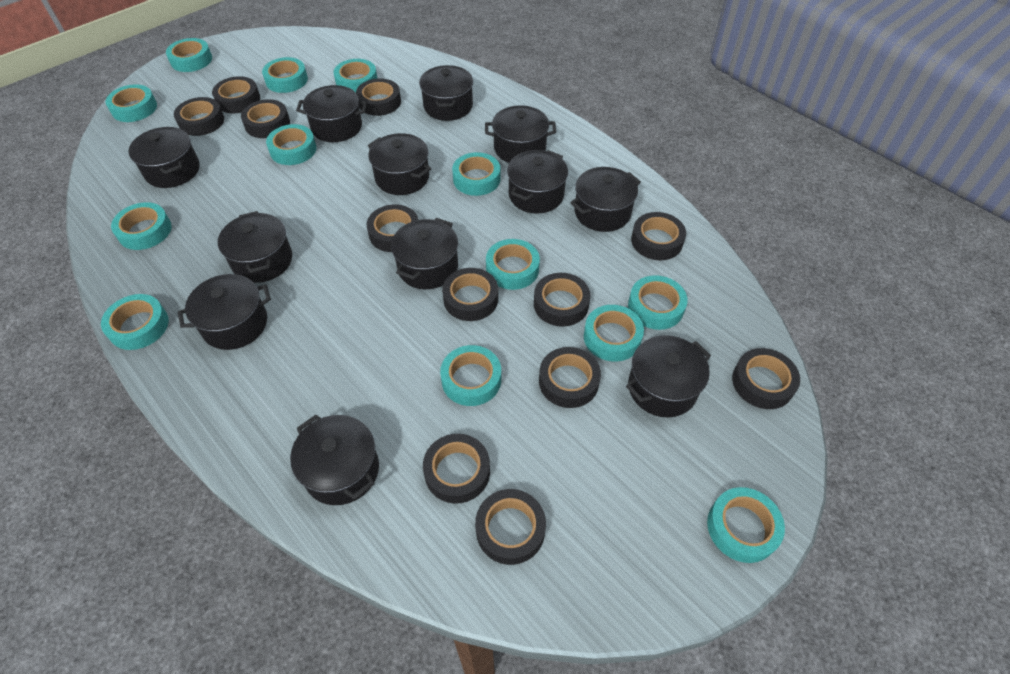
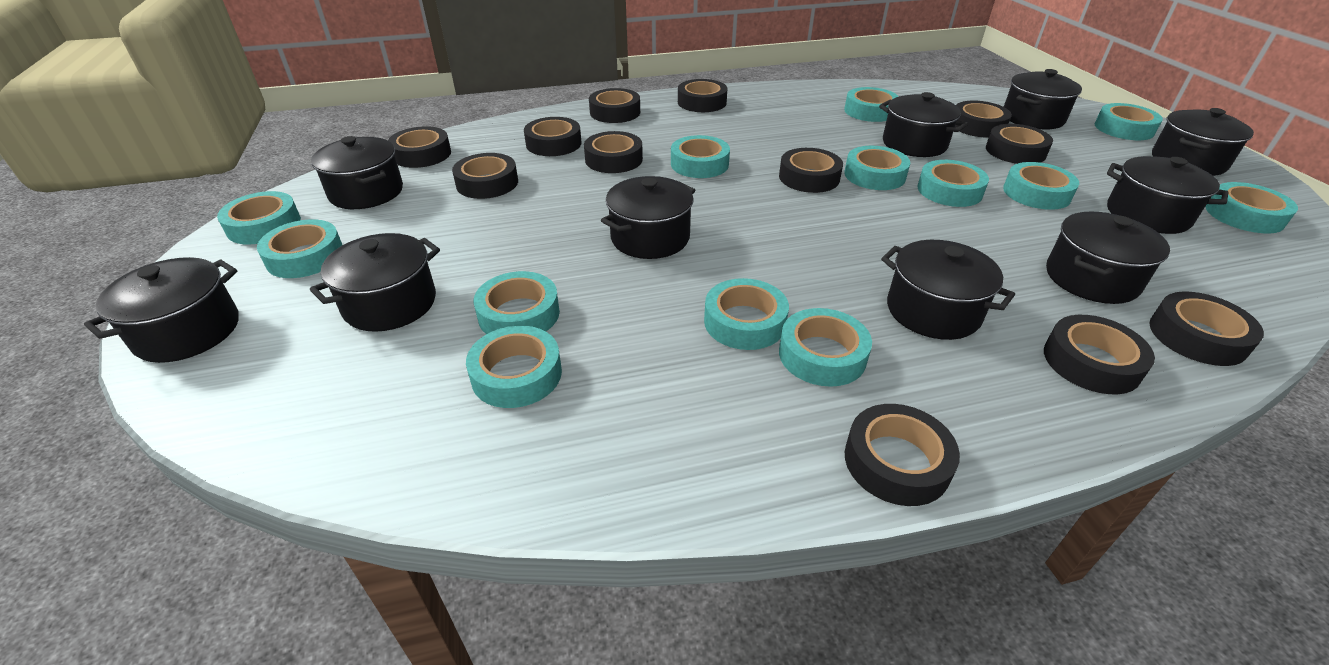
black pot: [129,127,200,188] [178,274,271,350] [218,211,292,283] [290,415,379,505] [296,85,367,142] [368,133,431,195] [391,218,458,289] [419,65,473,121] [485,105,556,163] [507,150,568,214] [570,167,641,232] [626,335,711,417] = 12 -> [84,257,239,363] [310,233,440,332] [311,136,403,209] [601,176,695,259] [879,92,968,157] [881,240,1015,340] [1004,69,1082,129] [1046,212,1170,304] [1107,156,1229,234] [1152,108,1254,176] = 10

